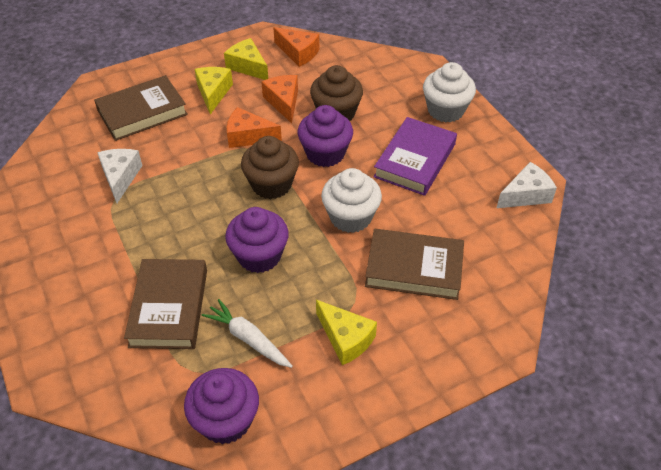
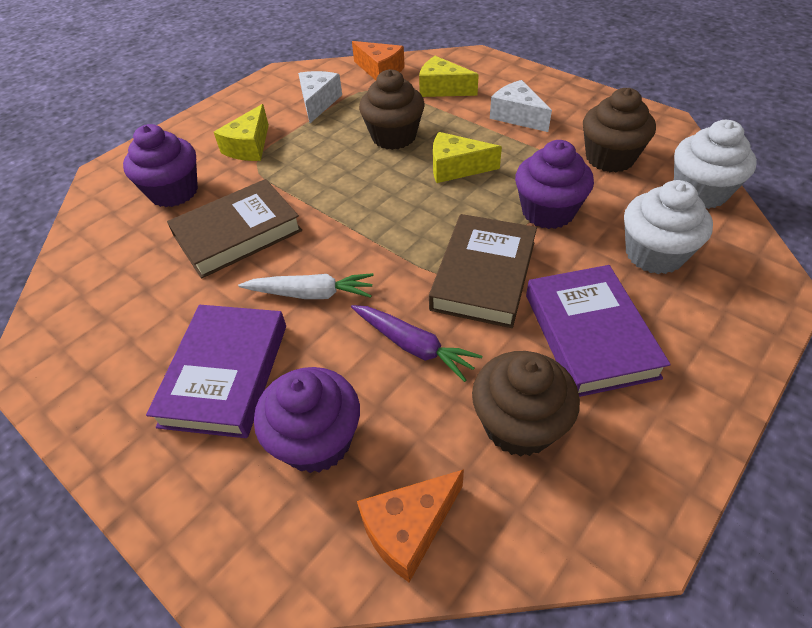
brown book: [94,75,188,141] [124,259,207,349] [365,229,464,300] = 3 -> [167,179,302,279] [429,214,537,328] = 2
brown cupcake: [241,136,299,199] [310,65,363,121] = 2 -> [359,69,425,150] [472,351,580,457] [583,88,656,172] = 3
orange cheese: [227,107,282,148] [261,75,298,123] [273,27,319,67] = 3 -> [352,41,405,80] [357,469,464,582] = 2
purple book: [373,117,457,196] = 1 -> [146,305,286,438] [526,265,671,397] = 2
purple carrot: none = 0 -> [351,305,482,382] = 1

